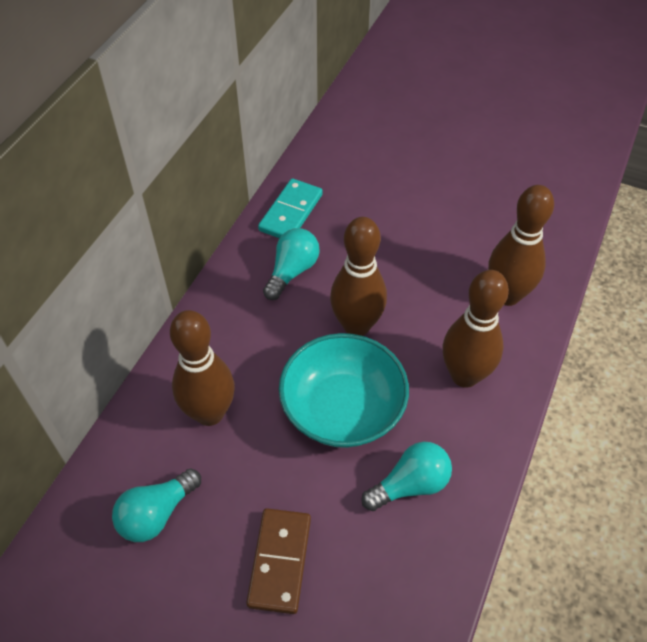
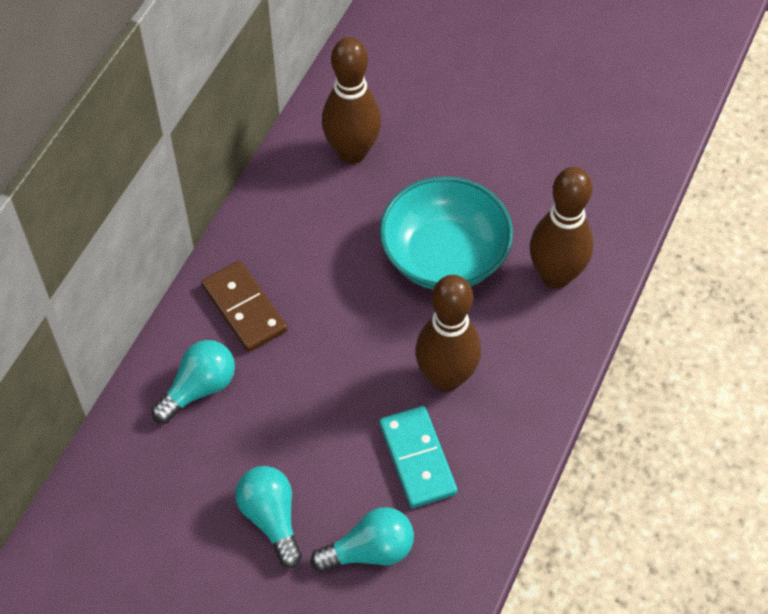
brown bowling pin: [170,310,235,426] [330,217,387,336] [443,270,509,388] [488,185,554,306] = 4 -> [322,37,381,164] [415,275,481,392] [530,167,593,289] = 3

